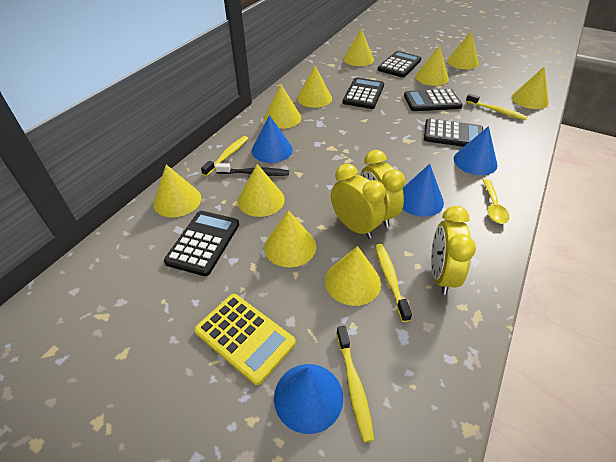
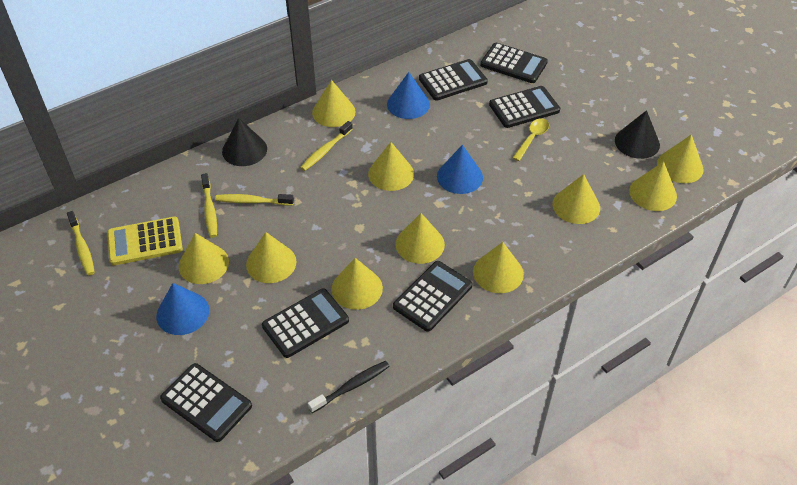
black calculator: [164,211,239,276] [343,78,384,109] [378,51,421,78] [404,89,463,111] [424,119,483,147] = 5 -> [160,363,252,442] [262,289,349,358] [393,261,472,332] [419,59,488,101] [480,43,548,83] [489,86,560,128] = 6
black cone: none = 0 -> [222,118,267,166] [615,110,660,159] = 2
blue cone: [252,115,293,163] [274,364,343,434] [403,164,444,217] [454,126,498,175] = 4 -> [156,283,209,335] [387,72,430,119] [437,145,483,194] = 3
yellow clock: [331,163,386,239] [360,150,405,228] [431,206,476,295] = 3 -> none = 0

